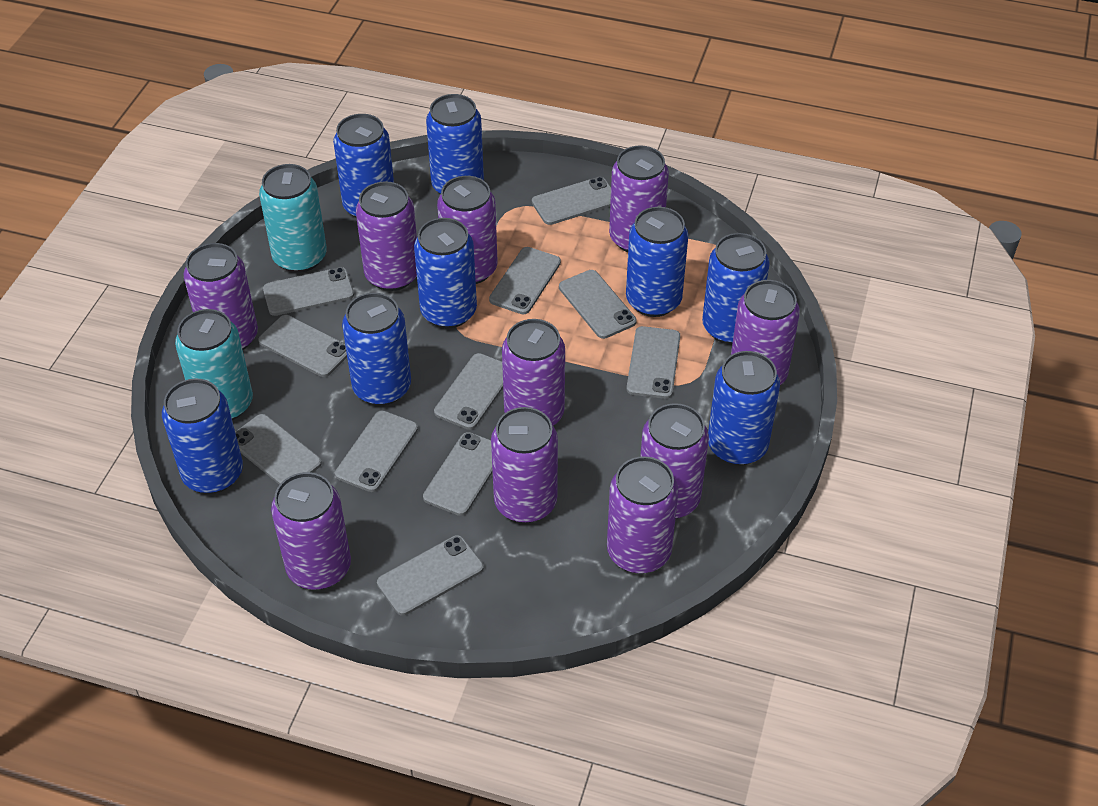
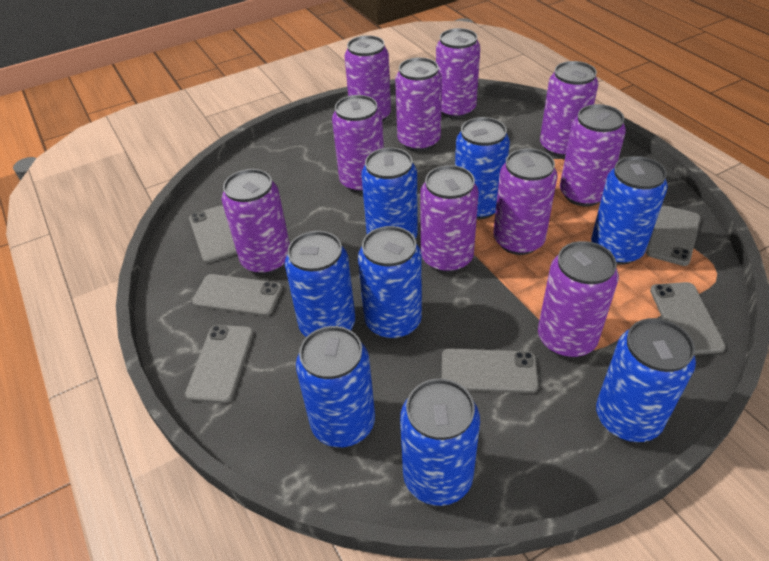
grey phone: [235,414,322,485] [258,315,347,377] [263,267,354,316] [335,410,418,492] [377,535,484,616] [423,432,493,516] [434,353,503,430] [489,247,561,314] [532,177,611,225] [559,270,637,339] [626,326,680,399] = 11 -> [185,325,254,404] [189,206,237,263] [192,274,282,316] [442,348,539,393] [646,206,701,266] [650,282,726,355] = 6
turquoise can: [175,309,253,420] [259,164,327,273] = 2 -> none = 0

